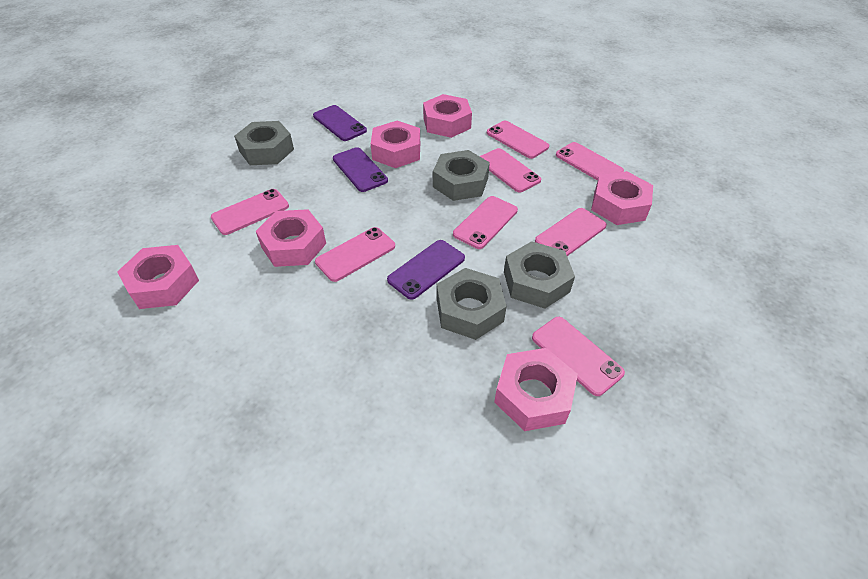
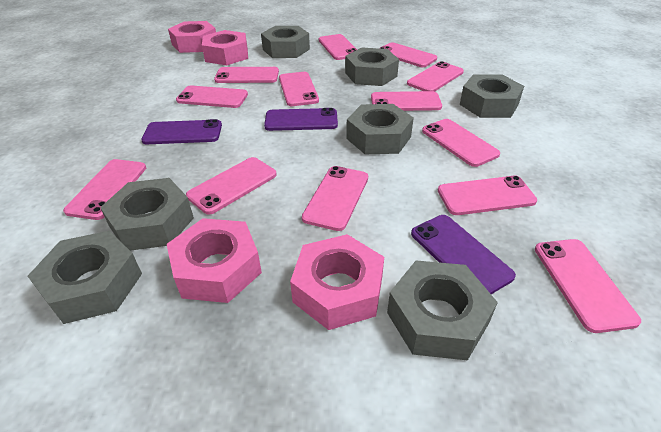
grey nut: [234,121,294,165] [433,150,490,201] [437,268,507,340] [504,241,575,309] = 4 -> [28,231,142,324] [100,178,194,251] [261,26,310,58] [345,48,399,86] [346,104,414,154] [387,261,498,360] [460,74,524,118] = 7
pink nut: [117,245,199,309] [256,209,326,267] [371,121,420,168] [423,94,472,138] [494,348,578,431] [591,171,653,225] = 6 -> [167,218,262,303] [168,21,216,53] [202,30,248,65] [290,234,384,330] = 4
pink phone: [211,189,289,235] [315,227,395,282] [453,196,518,249] [480,148,541,192] [487,121,549,159] [532,317,625,396] [535,208,607,256] [556,142,624,181] = 8 -> [63,159,146,220] [176,85,248,108] [186,157,277,215] [214,67,279,83] [279,72,319,106] [302,166,368,231] [319,34,357,60] [371,91,442,111] [379,42,437,67] [407,61,464,92] [422,119,500,167] [438,175,537,215] [535,239,641,333] = 13

